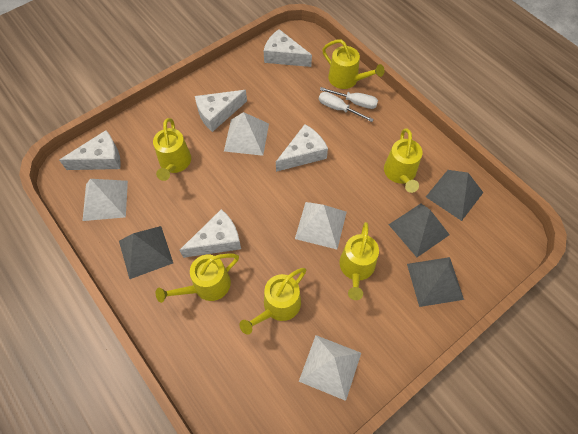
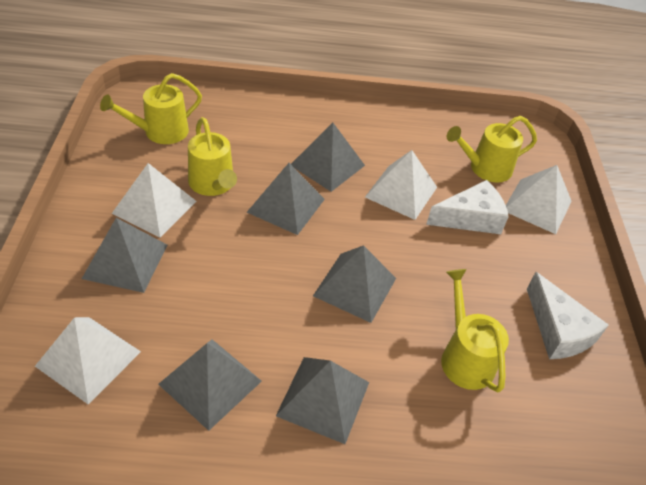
grey pyramid: [119,226,173,279] [389,204,450,257] [407,257,464,307] [426,170,484,221] = 4 -> [82,218,167,293] [158,339,262,431] [247,163,325,235] [276,357,369,444] [291,123,365,192] [313,245,396,323] = 6
white cheese: [59,130,121,170] [180,209,241,258] [195,90,247,132] [264,29,312,67] [276,124,328,172] = 5 -> [426,180,509,234] [527,272,609,359] = 2
white screwdriver: [319,92,374,122] [320,87,378,109] = 2 -> none = 0
yellow watering can: [153,118,191,181] [156,254,239,303] [239,268,306,335] [322,40,384,89] [339,222,379,300] [384,129,422,193] = 6 -> [100,73,202,144] [188,117,237,196] [441,269,509,392] [447,116,537,182] = 4

